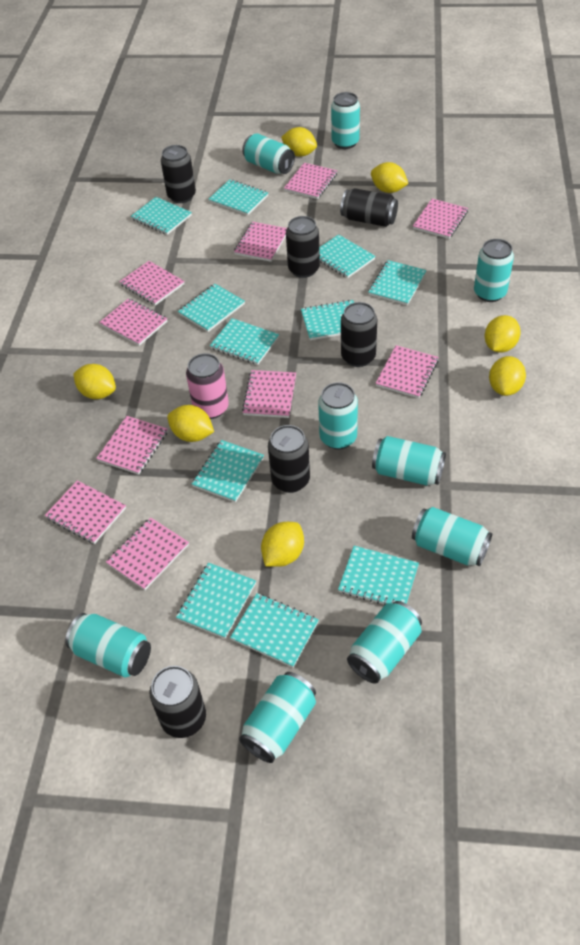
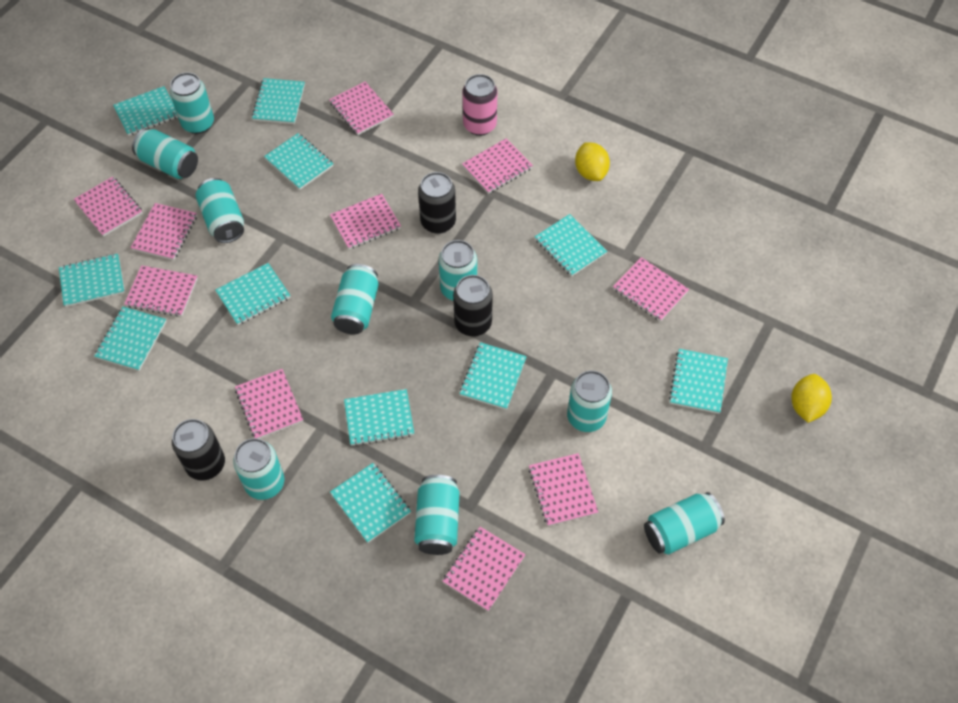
black can: [150,666,206,738] [161,145,196,203] [268,425,310,493] [286,216,320,278] [340,188,398,227] [341,302,377,367] = 6 -> [172,419,225,481] [418,172,456,234] [453,275,493,336] = 3
yellow lemon: [73,364,116,399] [167,405,214,442] [261,522,304,567] [281,127,317,157] [371,162,408,193] [485,315,521,353] [489,356,526,396] = 7 -> [575,142,610,181] [791,374,832,423] = 2

